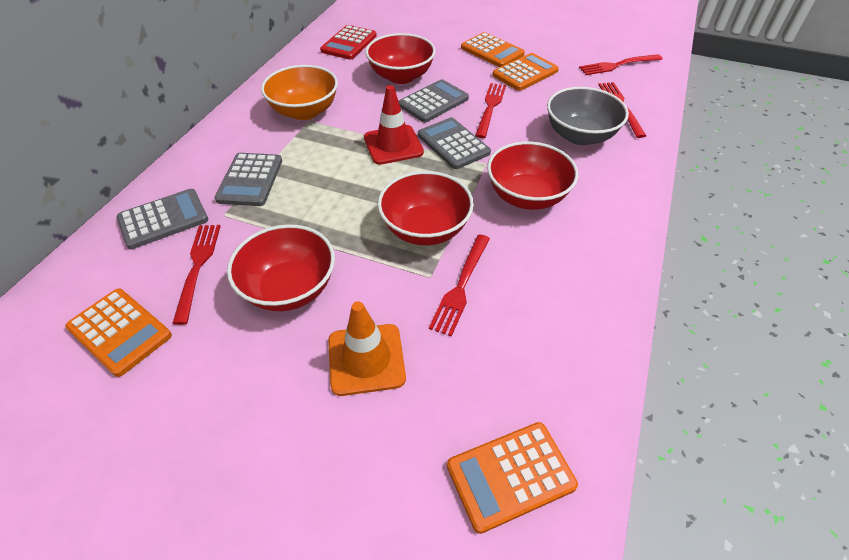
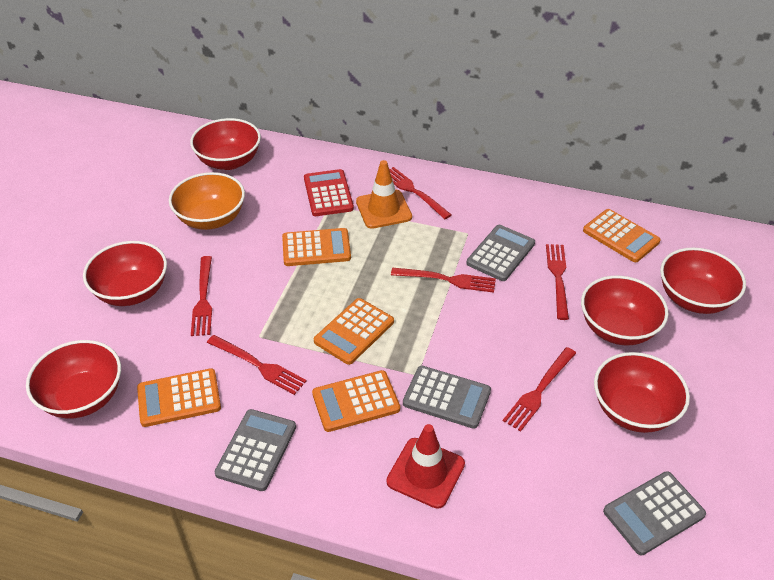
grey bowl: [547,87,629,145] = 1 -> none = 0
orange calculator: [65,288,172,377] [447,422,578,534] [461,32,525,67] [492,53,559,91] = 4 -> [137,368,221,427] [282,228,351,266] [312,370,400,432] [314,298,394,365] [583,209,661,262] = 5
red bowl: [227,224,335,311] [365,33,436,84] [377,171,474,245] [487,141,578,210] = 4 -> [26,340,121,419] [83,241,167,306] [190,118,261,170] [581,276,669,345] [594,352,690,433] [660,247,746,314] = 6
red fork: [172,225,221,325] [429,235,490,337] [475,83,506,138] [579,54,662,75] [598,82,646,138] = 5 -> [191,256,212,336] [207,335,307,395] [389,167,452,219] [391,267,496,293] [503,347,576,432] [546,244,569,320] = 6

